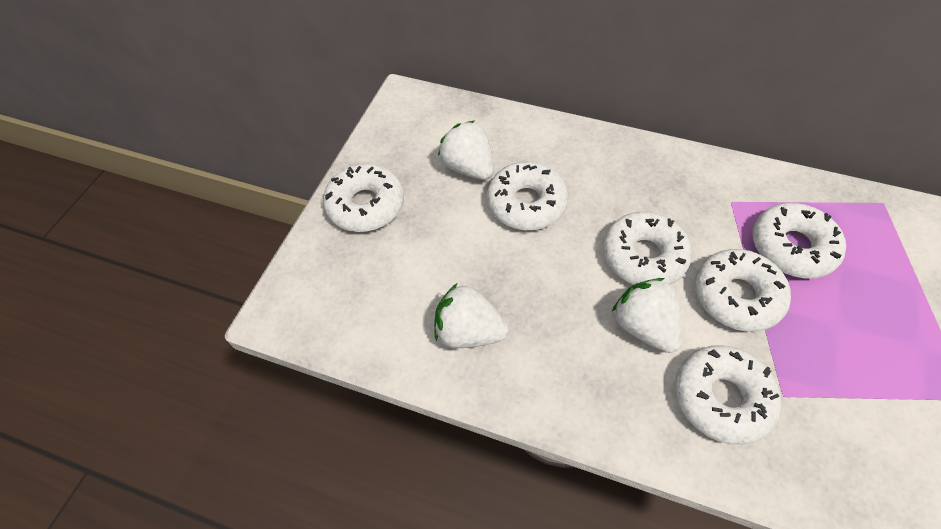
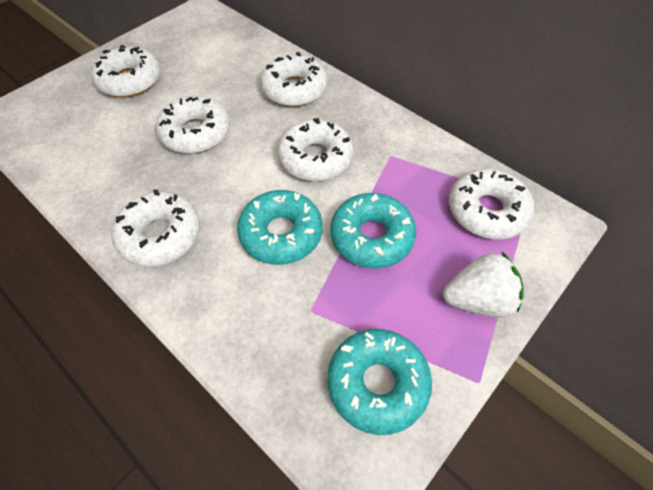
turquoise donut: none = 0 -> [237,190,323,265] [327,329,432,435] [330,193,416,268] = 3
white strawberry: [434,283,509,348] [438,121,494,180] [612,278,682,353] = 3 -> [443,252,524,318] = 1

